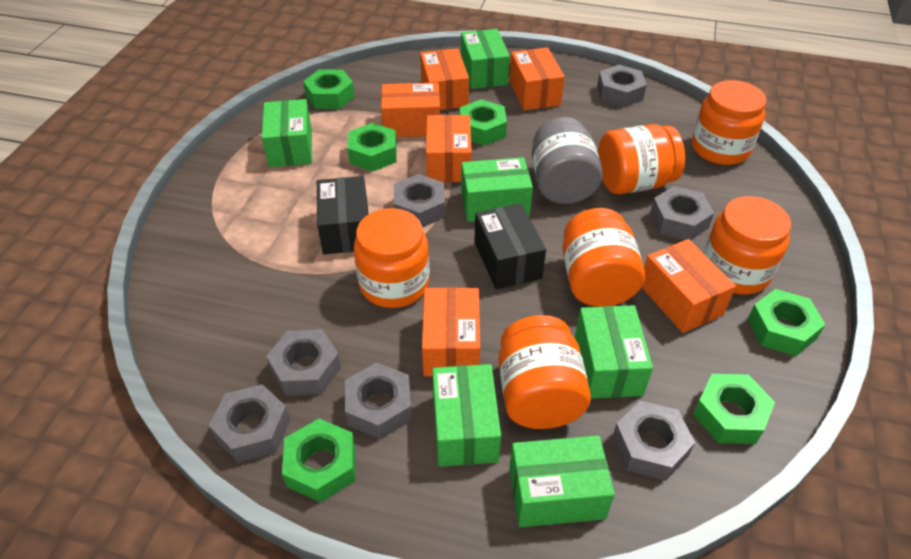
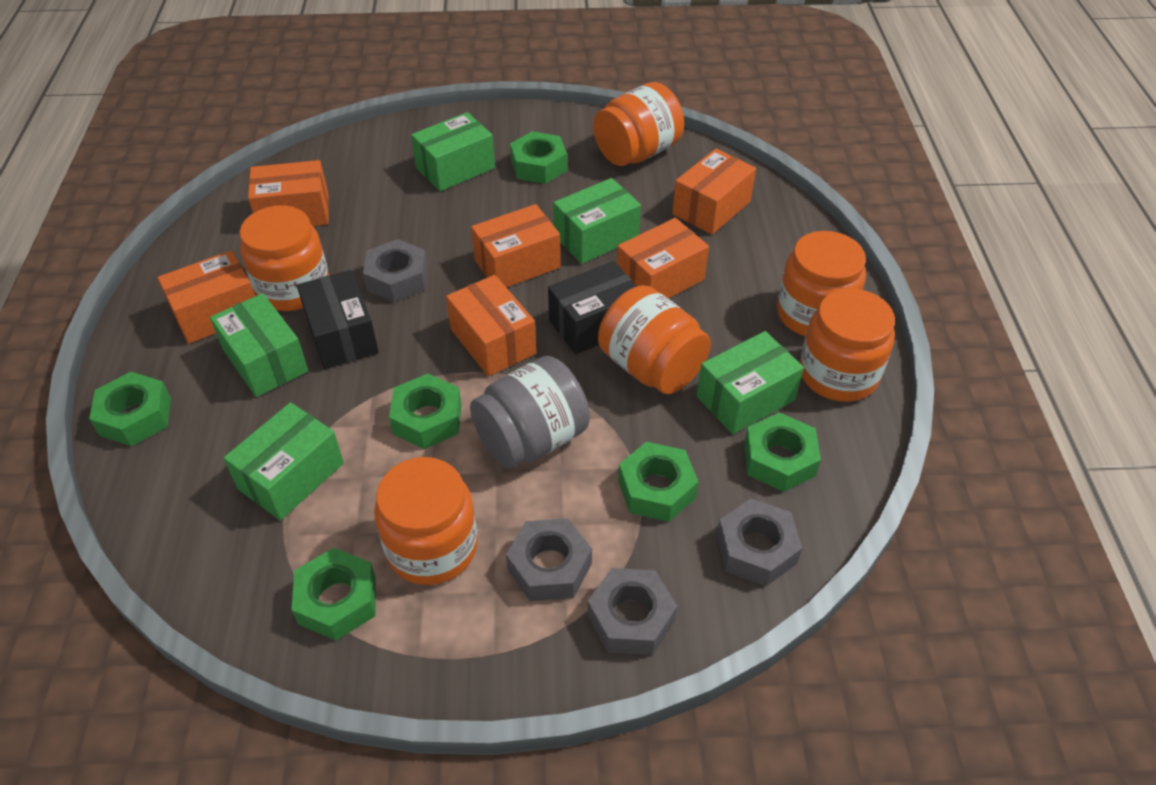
green box: [262,99,312,167] [432,364,501,467] [461,29,510,89] [461,157,533,222] [509,435,615,527] [575,305,653,399] = 6 -> [210,293,308,397] [223,402,344,520] [411,112,495,191] [553,178,641,264] [697,331,804,434] = 5
grey nut: [209,384,290,463] [266,329,341,396] [345,362,412,439] [394,174,445,227] [597,65,647,107] [612,401,695,481] [650,186,714,241] = 7 -> [363,239,428,302] [506,518,592,601] [587,568,677,655] [717,499,802,586] = 4

